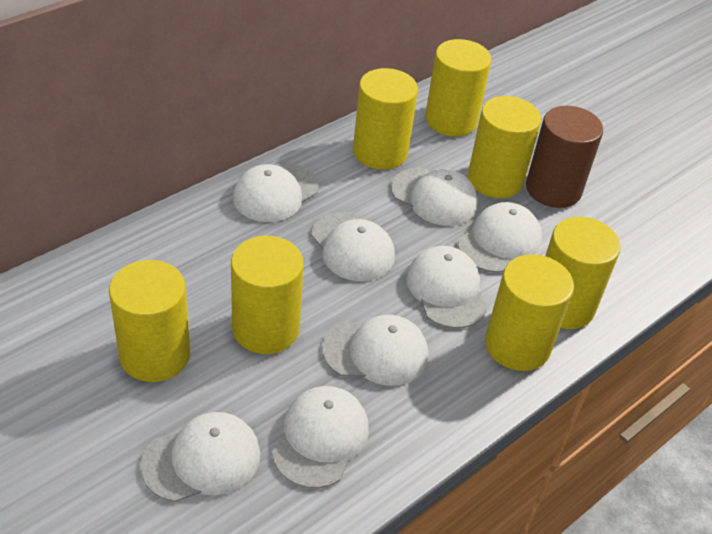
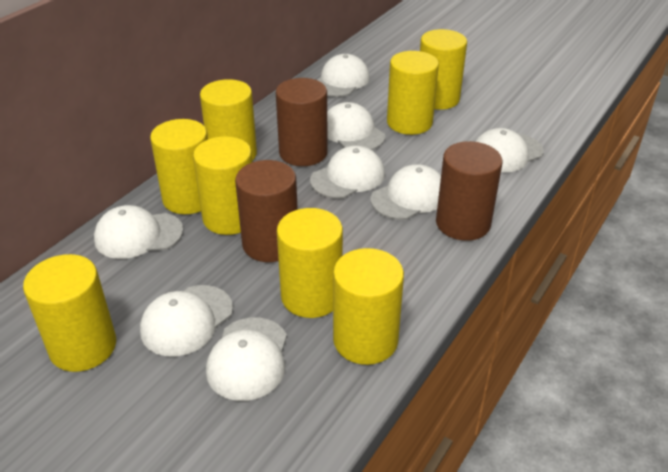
brown cylinder: [526,106,603,208] = 1 -> [235,160,298,262] [276,78,328,166] [436,141,502,241] = 3
yellow cylinder: [109,260,190,382] [231,236,304,354] [353,68,418,170] [425,39,491,136] [468,96,541,198] [485,254,574,371] [545,217,621,329] = 7 -> [23,254,116,372] [150,119,208,214] [193,136,252,235] [200,79,257,161] [277,208,343,318] [333,248,404,365] [387,51,439,135] [420,29,467,110] = 8

